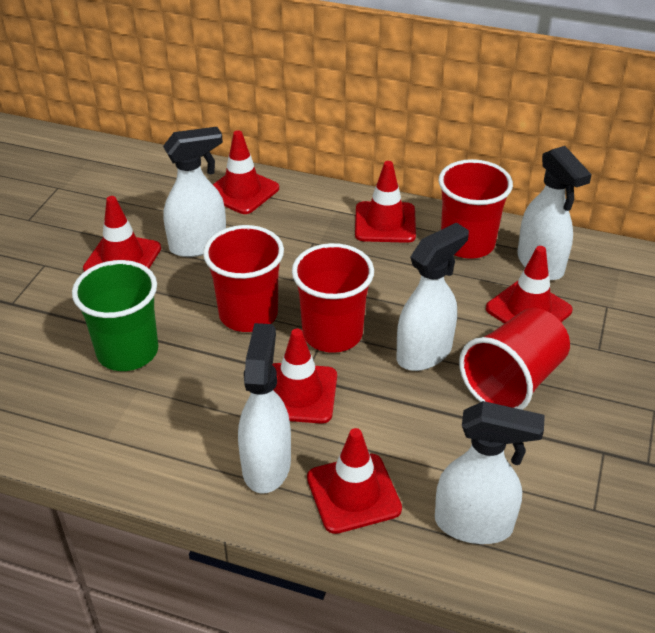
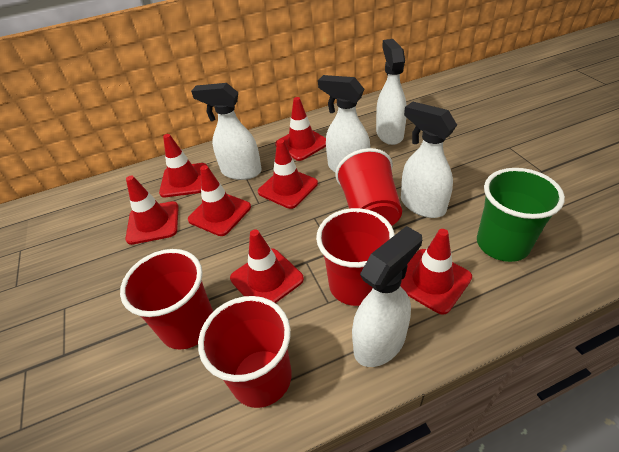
red traffic cone: [83,196,161,272] [213,130,279,214] [273,329,337,424] [307,428,402,534] [355,161,416,243] [486,246,573,324] = 6 -> [125,176,179,245] [159,134,207,197] [188,165,251,236] [230,229,304,303] [258,139,318,209] [275,97,326,161] [400,229,472,314] = 7

